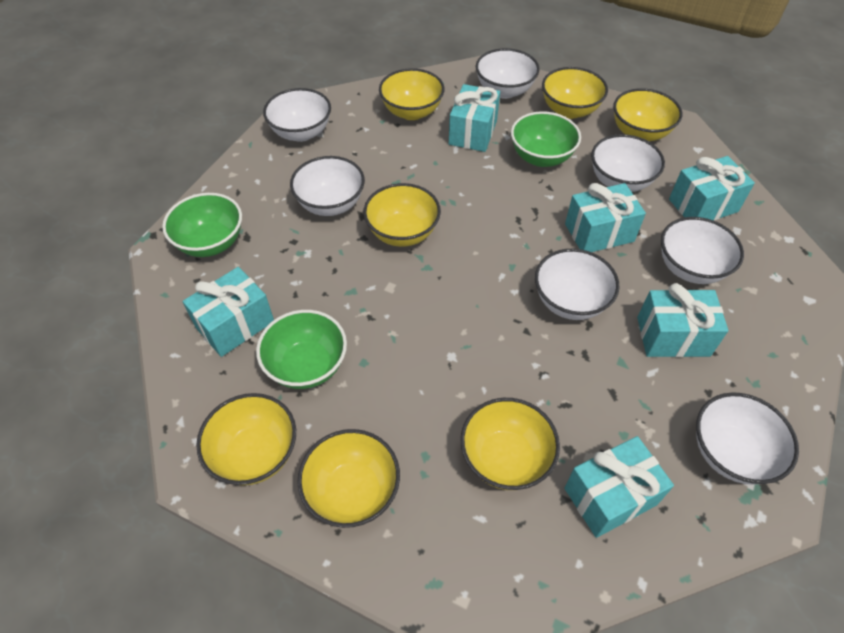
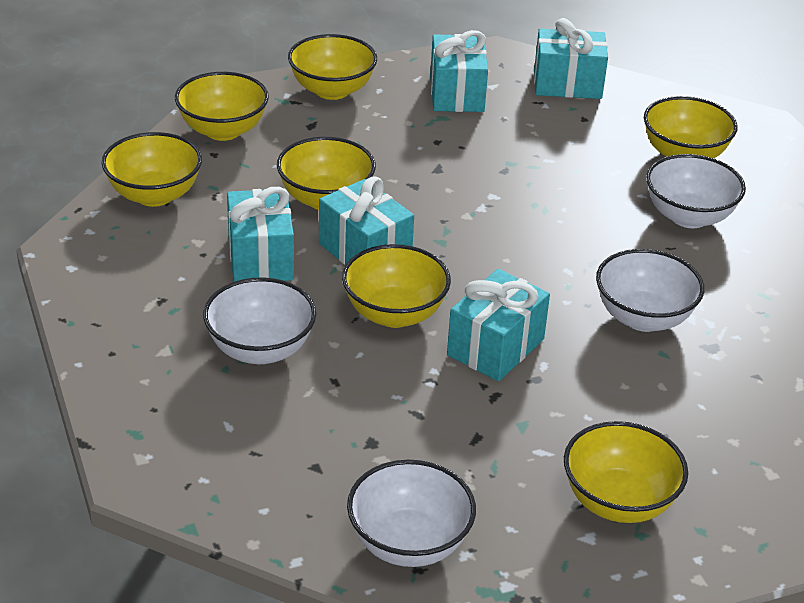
green bowl: [162,193,242,257] [256,310,347,389] [511,111,581,167] = 3 -> none = 0
turquoise gift: [183,267,274,357] [449,84,500,152] [564,436,674,538] [565,183,646,252] [637,283,728,357] [669,156,755,220] = 6 -> [227,187,294,282] [319,176,414,265] [430,30,488,112] [447,269,550,381] [534,18,608,99] = 5
white bowl: [263,88,331,142] [290,156,365,216] [476,48,540,99] [535,249,620,320] [591,134,665,192] [661,217,744,284] [696,392,799,485] = 7 -> [203,277,316,364] [347,460,476,567] [596,249,704,332] [646,154,746,228] = 4

